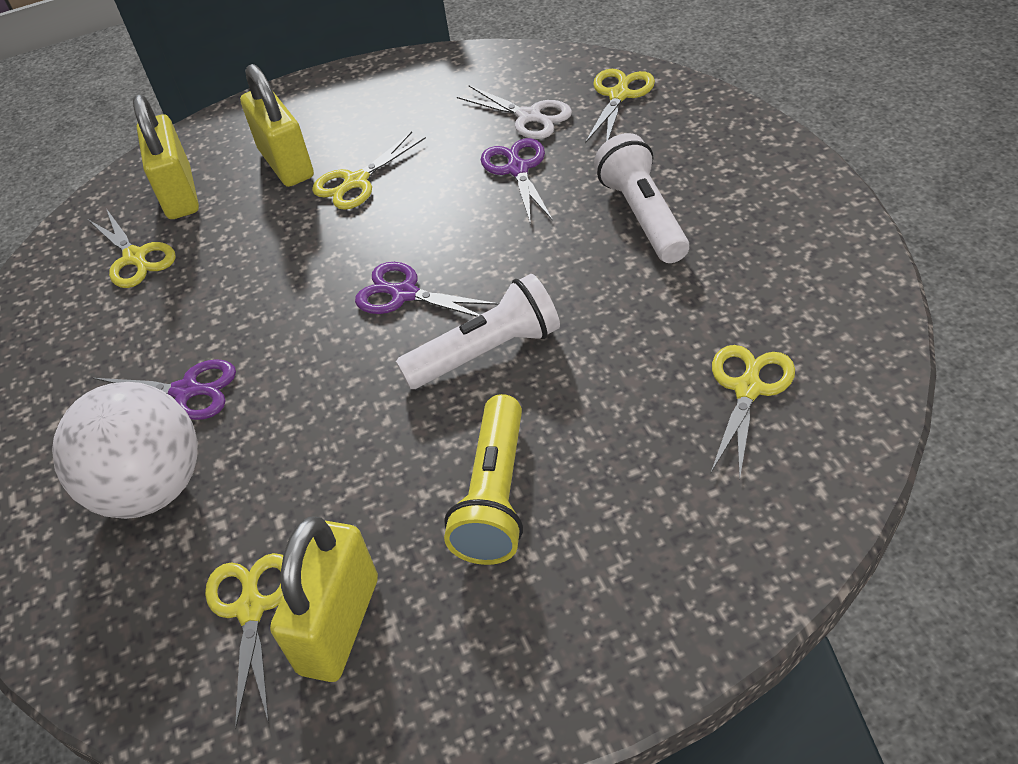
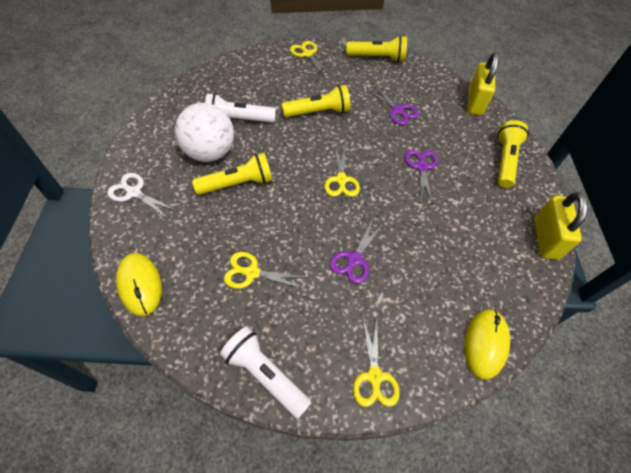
yellow flashlight: [444,394,523,565] = 1 -> [192,153,272,195] [282,85,350,117] [346,35,407,62] [497,120,529,188] = 4
yellow mouse: none = 0 -> [116,253,162,316] [464,309,510,380] = 2
yellow padlock: [133,95,199,219] [240,64,314,187] [270,517,378,682] = 3 -> [467,53,499,116] [534,192,588,260] = 2
yellow scissors: [88,210,176,288] [205,553,283,729] [312,132,426,210] [585,69,655,143] [711,345,795,478] = 5 -> [224,252,308,289] [290,41,331,76] [324,144,360,197] [353,317,400,407] = 4

